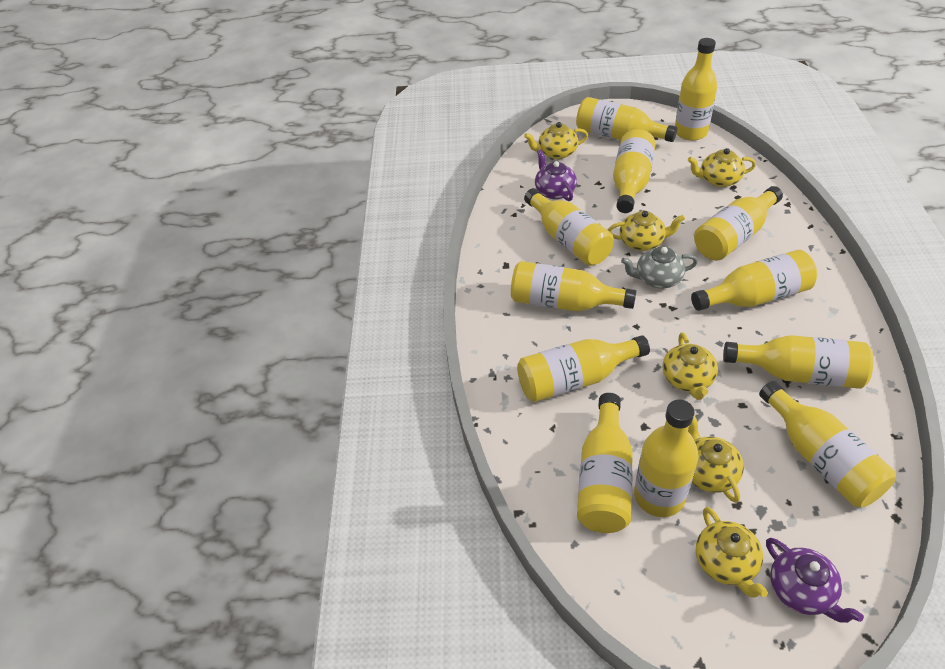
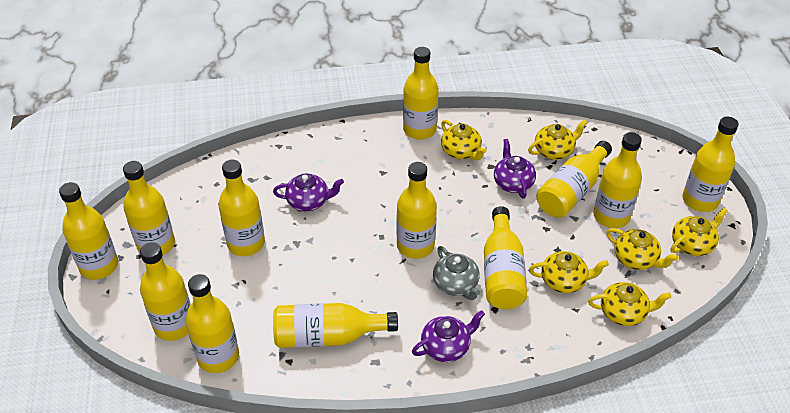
purple teapot: [535,149,577,201] [766,538,864,623] = 2 -> [273,173,344,211] [412,310,485,362] [494,139,536,199] = 3

